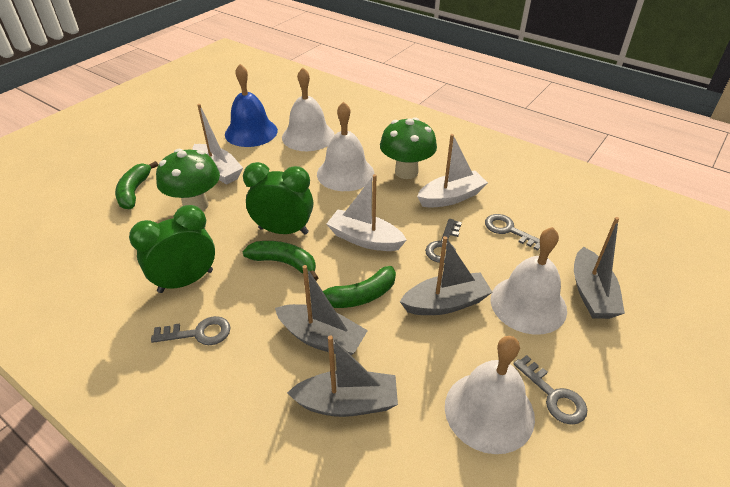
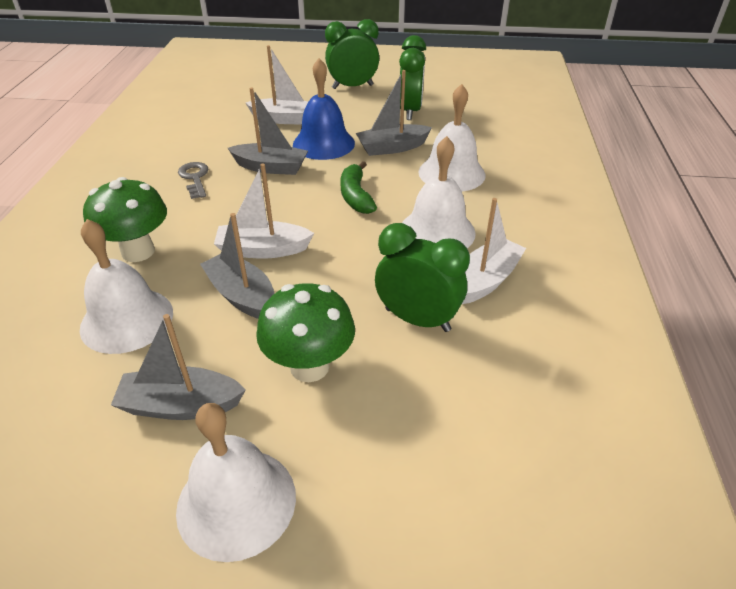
green banana: [115,161,158,210] [243,241,319,281] [323,266,396,308] = 3 -> [340,161,377,214] = 1
green clock: [129,205,215,293] [243,162,313,235] = 2 -> [325,19,379,89] [375,223,470,332] [399,35,426,120] = 3
grey key: [151,316,230,345] [425,219,462,263] [485,214,540,251] [513,355,587,425] = 4 -> [178,162,209,199] = 1

